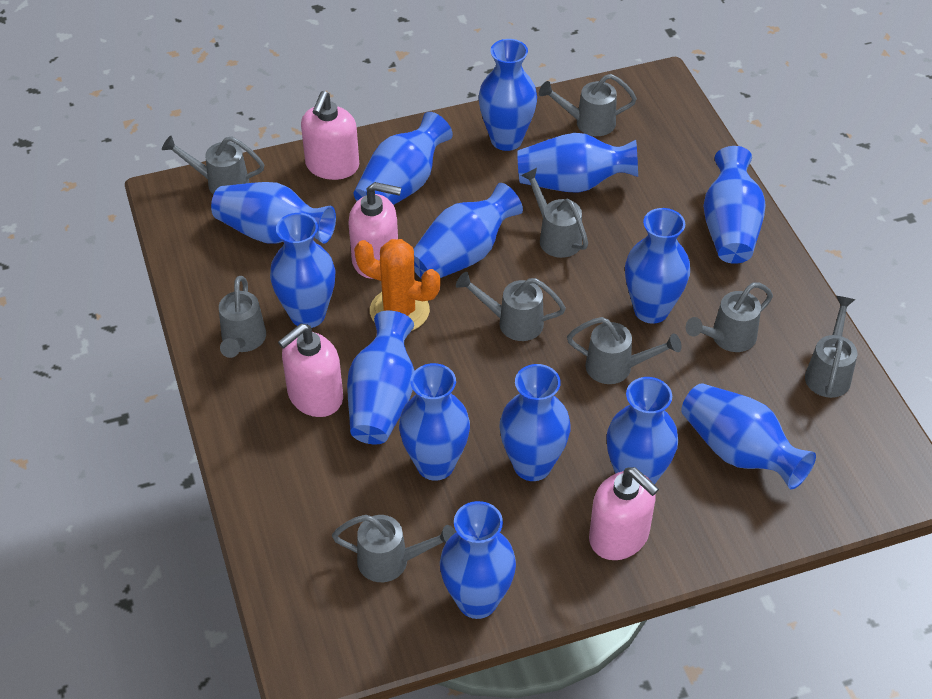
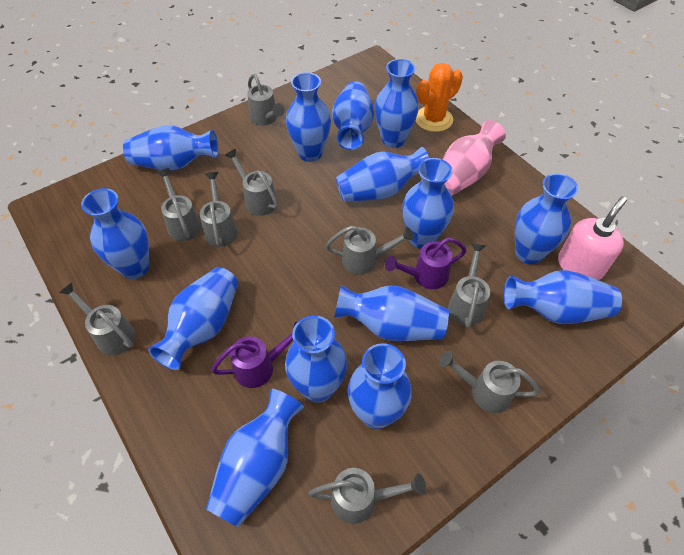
pink soap dispenser: [278,323,343,417] [301,91,359,180] [348,182,401,279] [589,467,659,560] = 4 -> [558,196,627,280] = 1
pink vase: none = 0 -> [442,120,506,196] = 1
purple watering can: none = 0 -> [211,322,297,388] [385,238,467,289] = 2

